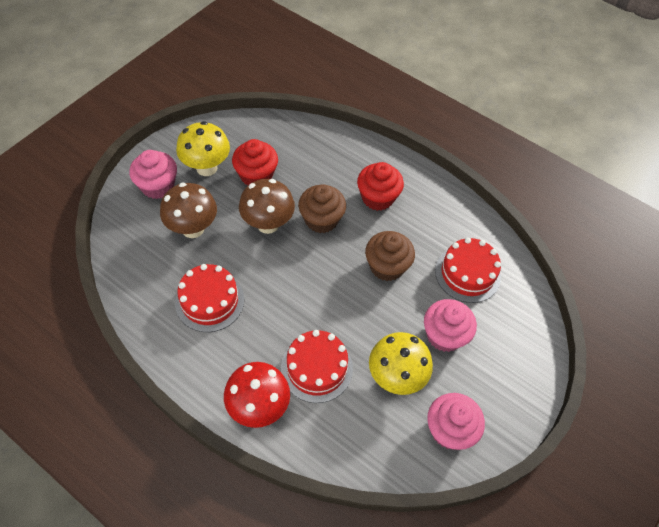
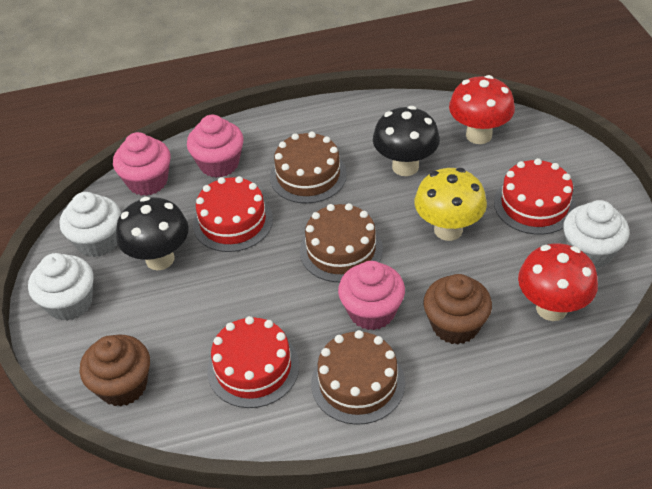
black mushroom: none = 0 -> [116,197,189,270] [373,106,440,176] = 2
brown cake: none = 0 -> [270,131,347,203] [300,203,383,282] [311,330,405,425] = 3
brown mushroom: [160,183,217,238] [239,179,295,234] = 2 -> none = 0
red cupcake: [232,139,278,185] [357,162,404,211] = 2 -> none = 0
red mushroom: [224,362,290,428] = 1 -> [449,75,515,144] [518,243,598,321] = 2
white cupcake: none = 0 -> [28,253,93,321] [60,192,121,257] [563,200,629,268] = 3
yellow mushroom: [176,121,230,176] [369,332,433,395] = 2 -> [415,168,487,241] = 1

